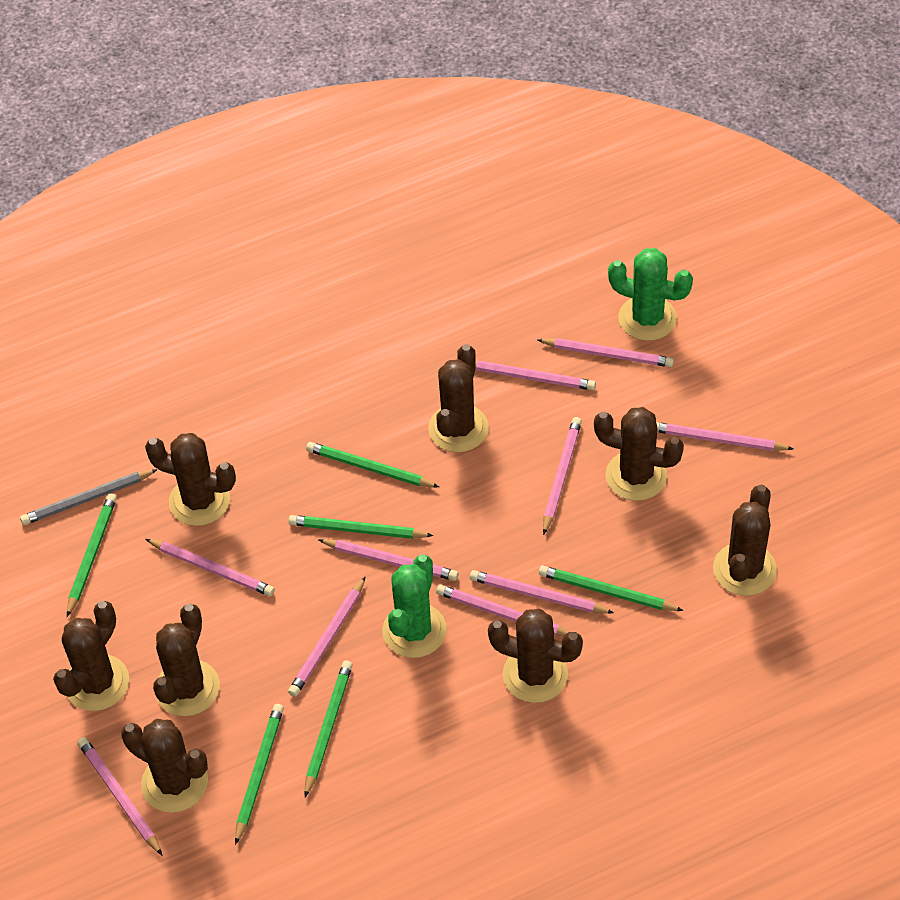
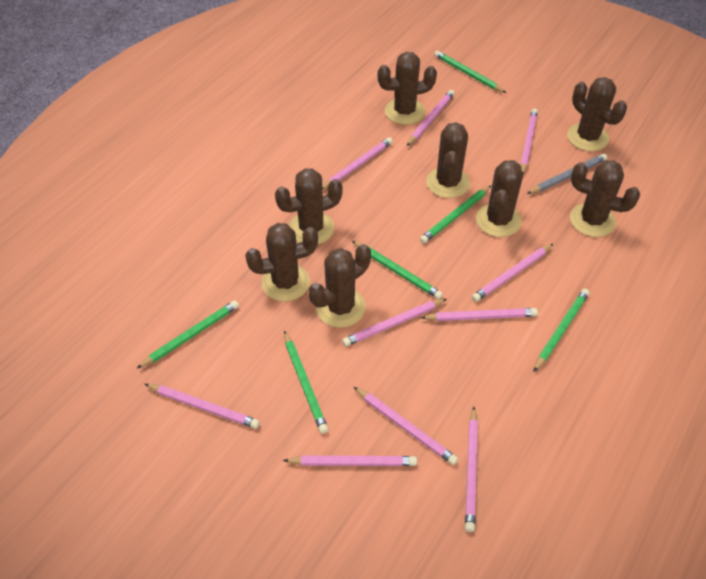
green cactus: [382,554,447,658] [608,248,693,341] = 2 -> none = 0

